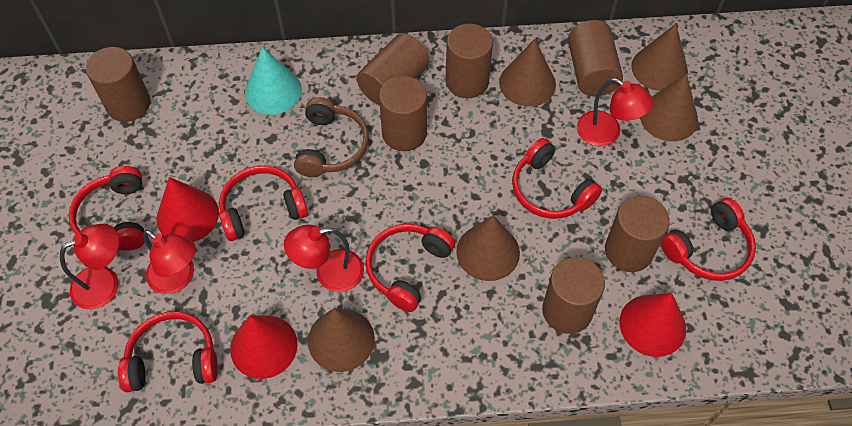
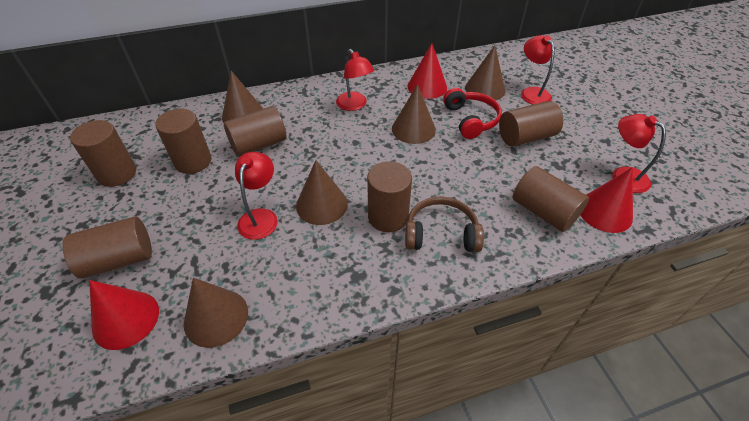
red headphones: [69,166,145,251] [118,311,218,392] [219,166,308,241] [365,224,455,312] [512,138,602,219] [661,198,756,281] = 6 -> [443,88,502,139] = 1
turquoise cone: [245,47,302,115] = 1 -> none = 0

